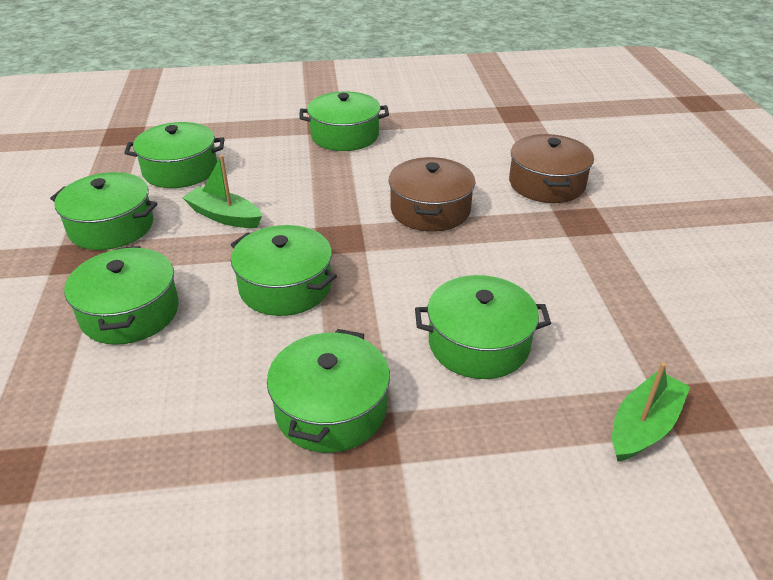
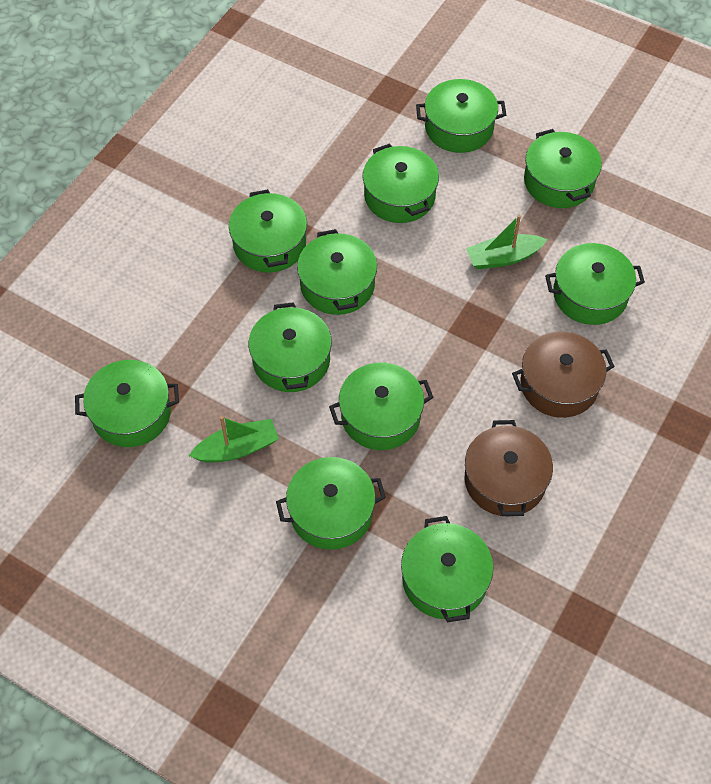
green pot: [50,172,158,250] [64,246,179,345] [124,122,225,188] [231,225,337,316] [267,329,390,453] [300,91,389,151] [415,275,551,379] = 7 -> [75,360,179,447] [229,189,307,273] [249,302,332,392] [276,457,386,550] [297,229,377,315] [329,363,434,450] [363,143,439,223] [401,516,493,623] [416,79,506,153] [524,129,602,208] [545,243,645,325] = 11

